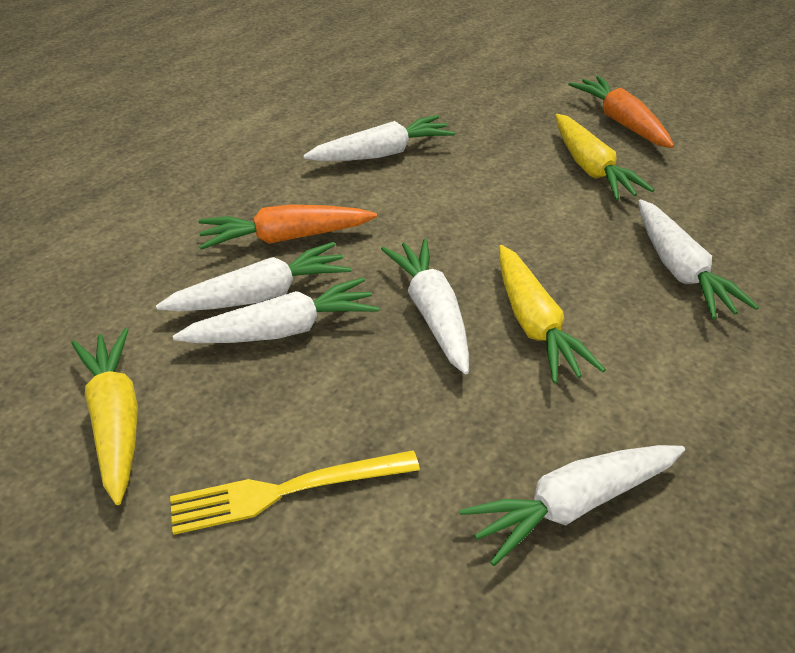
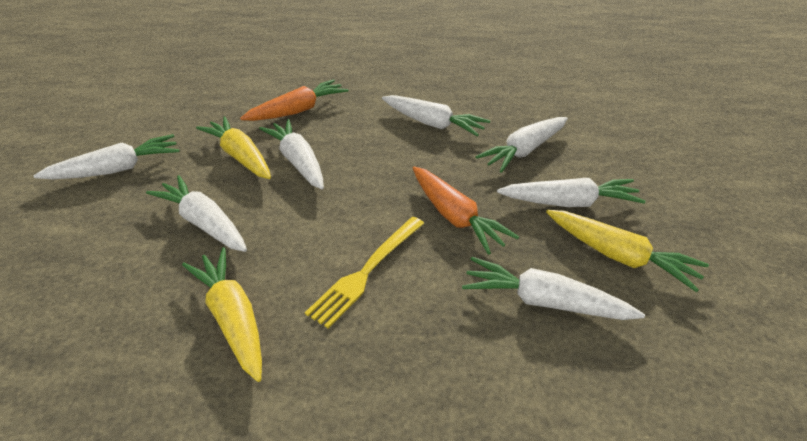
white carrot: [156,242,351,311] [173,277,379,343] [303,115,455,161] [381,238,469,374] [460,445,685,566] [638,199,759,319] = 6 -> [34,134,179,179] [146,175,247,252] [259,119,324,189] [382,95,490,137] [462,257,645,320] [475,117,568,173] [497,178,646,207] = 7

